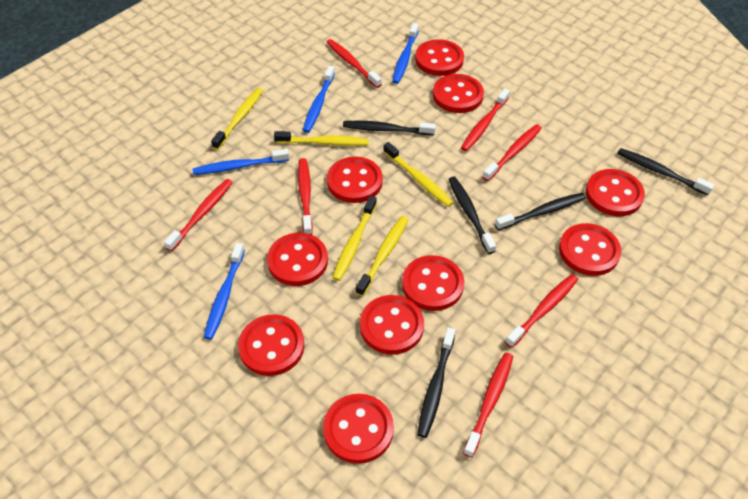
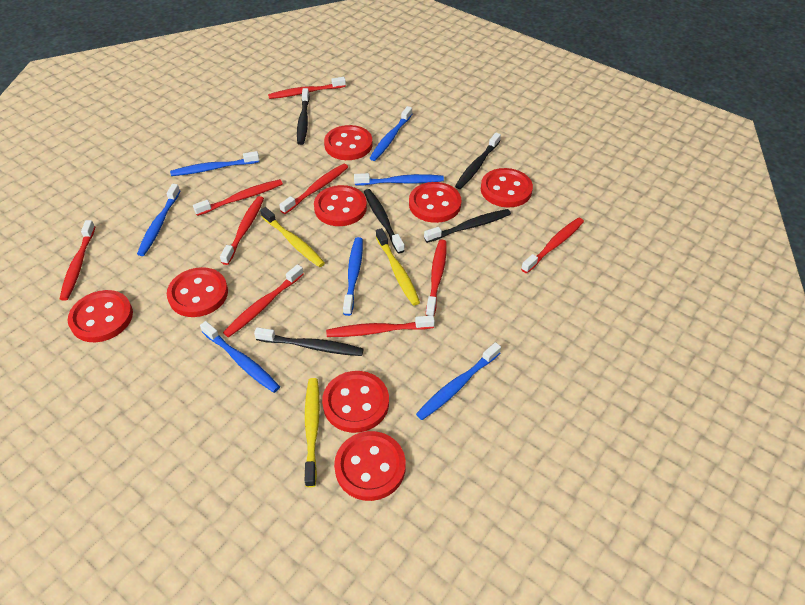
blue toothbrush: [193,149,289,175] [204,243,245,340] [303,66,335,133] [392,23,418,84] = 4 -> [137,184,180,256] [170,151,259,176] [200,321,280,393] [343,237,363,316] [354,173,444,185] [370,106,412,161] [416,342,501,420] = 7
red button: [238,314,304,376] [267,233,328,286] [323,394,394,464] [327,157,383,203] [360,295,424,355] [402,255,464,311] [415,39,464,76] [433,74,484,113] [559,223,621,276] [586,169,645,216] = 10 -> [68,290,133,342] [167,267,228,317] [314,185,367,226] [322,371,389,433] [324,125,373,160] [334,431,406,501] [409,182,461,223] [481,168,533,208] = 8
red toothbrush: [164,179,233,251] [298,158,313,235] [326,39,382,88] [461,88,510,151] [463,352,513,458] [482,124,542,181] [505,274,578,348] = 7 -> [60,220,95,301] [193,179,283,216] [220,196,264,265] [223,264,304,337] [268,77,346,99] [279,164,348,214] [326,315,435,337] [426,240,447,316] [521,217,584,273] = 9
yellow toothbrush: [211,88,263,150] [274,131,368,146] [332,196,377,281] [356,216,409,296] [383,142,453,207] = 5 -> [260,207,325,267] [305,378,320,487] [376,228,420,306] = 3

